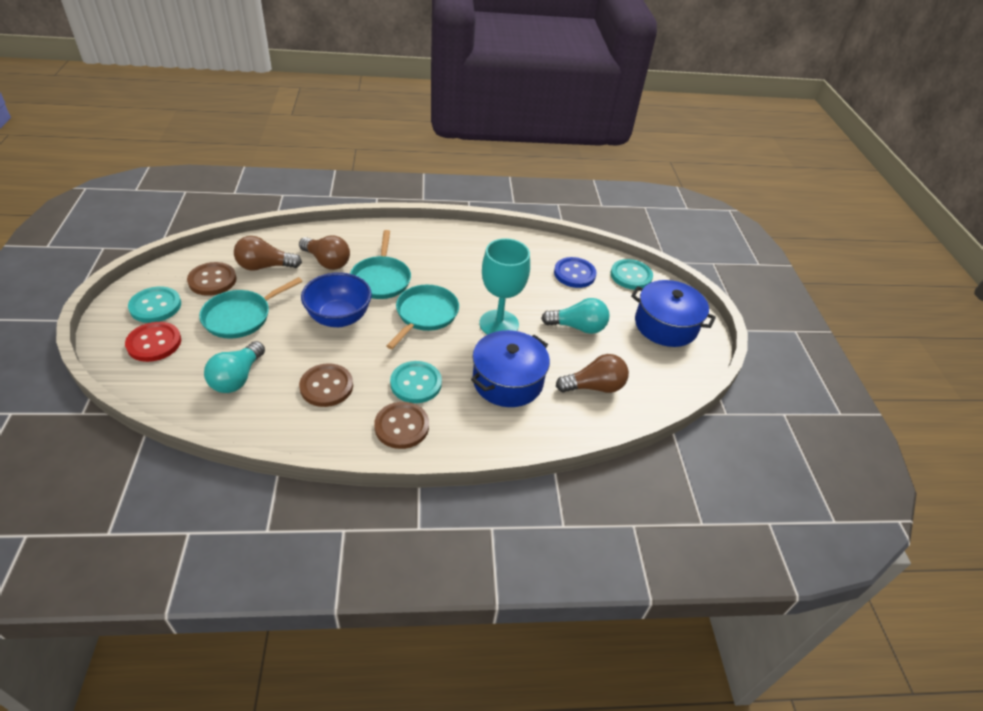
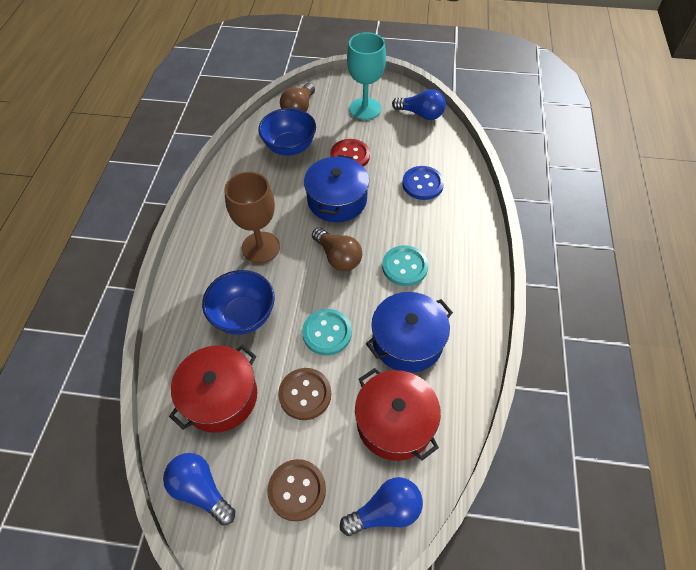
blue bowl: [301,272,372,327] = 1 -> [202,270,275,335] [258,108,316,156] = 2
blue light bulb: none = 0 -> [163,453,235,526] [340,477,423,536] [392,89,446,120] = 3
brown button: [187,262,237,296] [299,363,353,407] [374,402,429,449] = 3 -> [267,459,326,522] [278,368,331,420] = 2
brown goblet: none = 0 -> [224,172,280,263] = 1
brown light bulb: [234,236,302,271] [299,235,350,270] [556,354,629,393] = 3 -> [280,83,315,112] [312,227,362,271] = 2
red pot: none = 0 -> [169,345,257,433] [355,368,441,461] = 2
turquoise button: [128,287,181,323] [390,361,442,403] [611,259,653,290] = 3 -> [302,309,352,356] [382,245,428,286] = 2
turquoise light bulb: [204,341,265,393] [541,298,610,334] = 2 -> none = 0
turquoise pan: [199,277,303,339] [350,230,411,299] [386,285,459,349] = 3 -> none = 0

